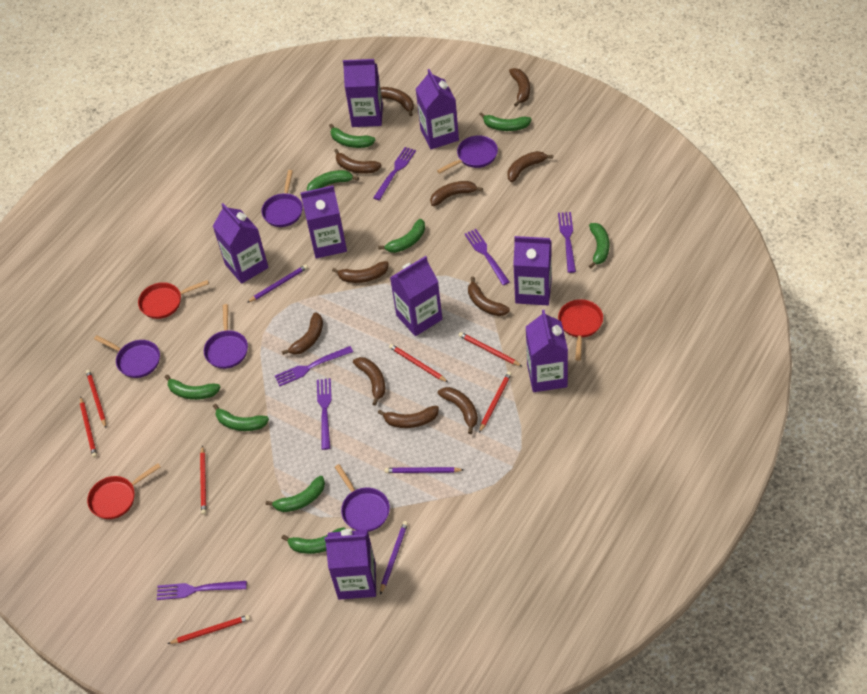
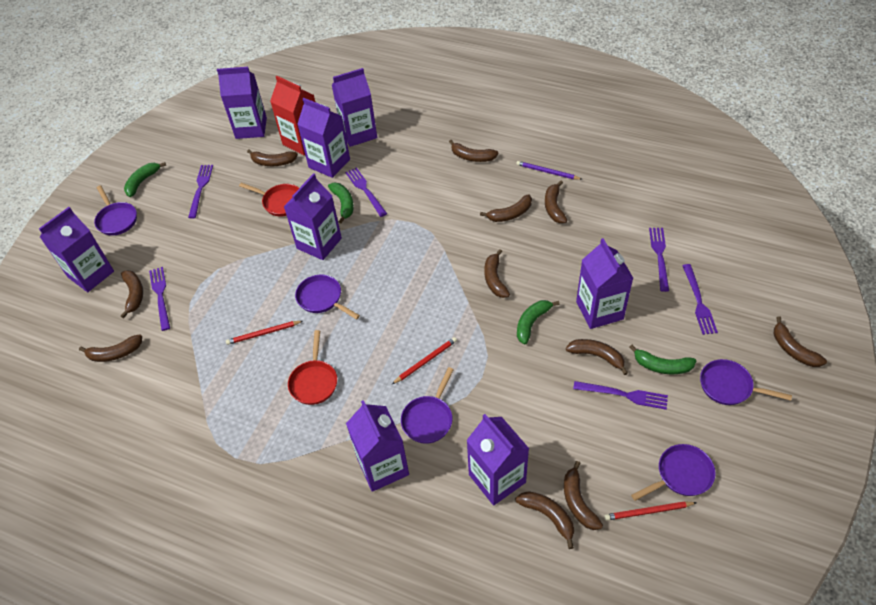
green banana: [165,375,220,400] [213,404,269,431] [265,476,325,512] [282,527,345,554] [307,170,359,191] [329,124,375,148] [378,219,425,253] [479,112,532,131] [589,223,609,268] = 9 -> [124,162,166,197] [328,183,354,223] [517,300,560,344] [629,345,696,374] = 4
purple pencil: [247,265,308,303] [380,521,408,594] [385,467,464,473] = 3 -> [516,161,582,180] = 1
red carton: none = 0 -> [270,76,315,155] = 1
red pan: [87,463,161,519] [138,280,209,319] [558,299,603,361] = 3 -> [239,183,299,217] [288,330,337,405] = 2
red pencil: [80,396,97,458] [86,370,106,428] [168,615,250,644] [200,445,206,515] [389,344,448,382] [459,332,523,367] [479,371,512,433] = 7 -> [226,321,303,345] [392,337,457,384] [605,501,697,521] = 3

